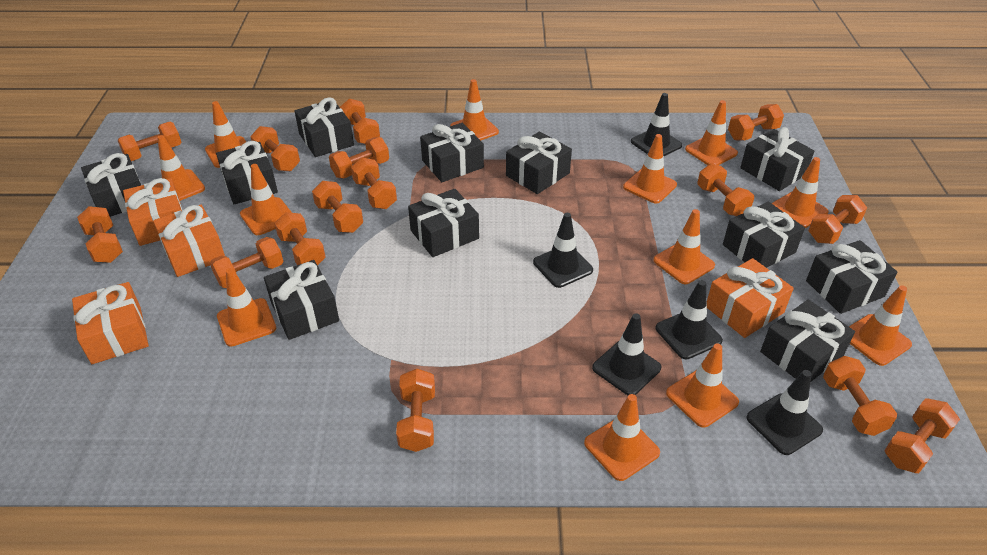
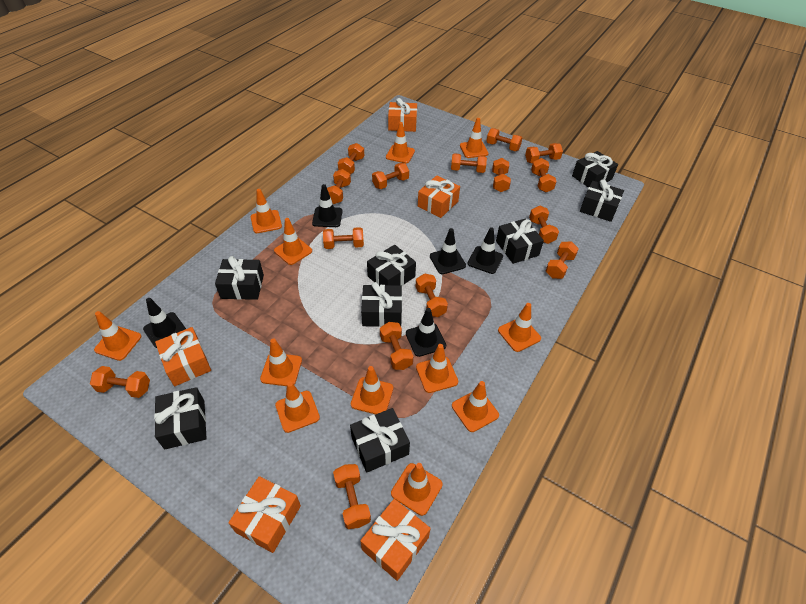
black gift: [81,153,141,217] [216,141,278,204] [264,260,339,340] [295,97,354,157] [408,189,479,257] [420,123,484,182] [506,131,572,194] [723,202,805,268] [740,127,814,191] [760,299,855,382] [806,240,897,314] = 11 -> [154,387,207,449] [215,256,264,300] [350,408,410,473] [361,282,402,327] [367,245,416,286] [496,218,544,264] [572,151,618,188] [580,179,624,222] = 8
orange gift: [72,282,149,364] [123,178,182,246] [153,205,225,277] [707,258,794,338] = 4 -> [155,327,211,386] [228,476,301,553] [360,499,431,581] [388,98,417,132] [418,175,460,218] = 5

